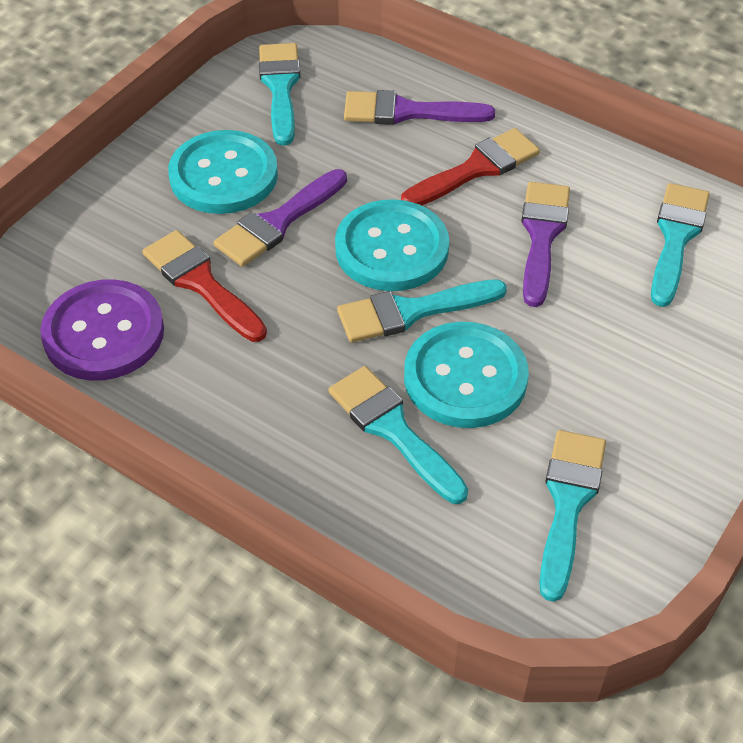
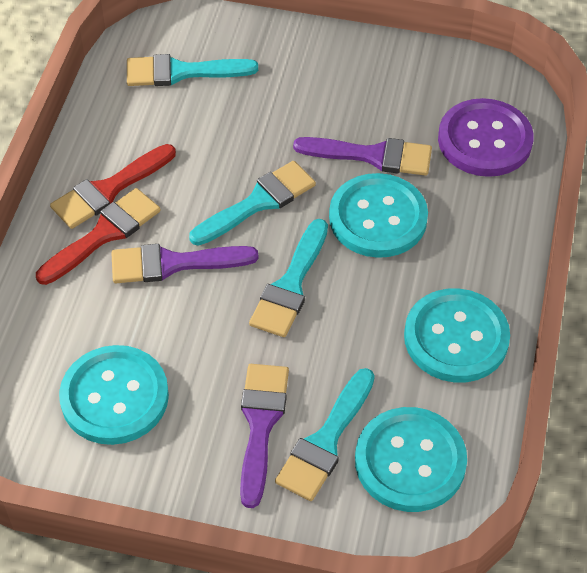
turquoise brush: [259,43,300,146] [328,366,468,504] [337,279,507,343] [539,430,606,602] [651,183,710,307] = 5 -> [127,54,258,86] [189,161,316,246] [249,219,328,337] [275,368,375,501] = 4
turquoise button: [168,130,278,214] [335,199,449,291] [404,322,529,428] = 3 -> [59,345,169,445] [329,173,428,258] [355,407,467,512] [404,288,510,382] = 4

